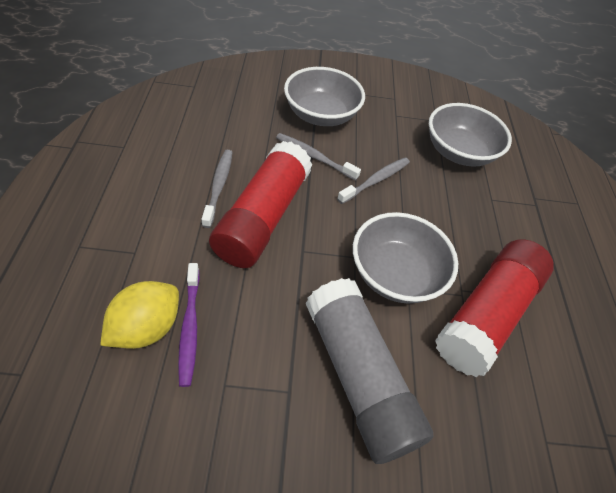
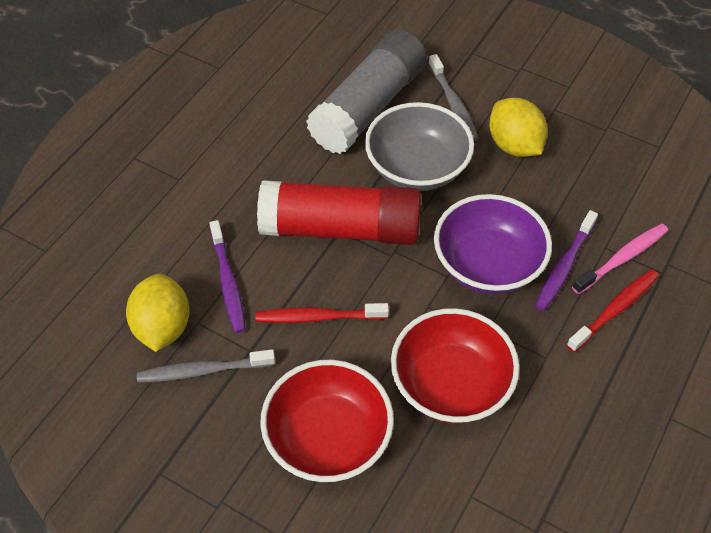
grey bowl: [284,67,365,126] [353,212,458,304] [429,103,512,167] = 3 -> [365,102,474,191] = 1
grey toothbrush: [201,150,233,228] [276,133,361,181] [337,157,410,204] = 3 -> [137,349,275,383] [429,54,479,141] = 2
pink toothbrush: none = 0 -> [572,224,668,294] = 1
purple bowl: none = 0 -> [434,194,552,294] = 1
purple toothbrush: [178,263,200,387] = 1 -> [209,220,246,333] [535,210,598,311] = 2
red bowl: none = 0 -> [260,360,394,482] [391,308,520,423] = 2
red glue stick: [209,141,313,268] [435,239,554,377] = 2 -> [257,180,421,245] = 1
red toothbrush: none = 0 -> [256,303,389,323] [567,269,659,352] = 2
yellow lemon: [100,281,179,349] = 1 -> [126,274,190,352] [489,98,547,157] = 2

